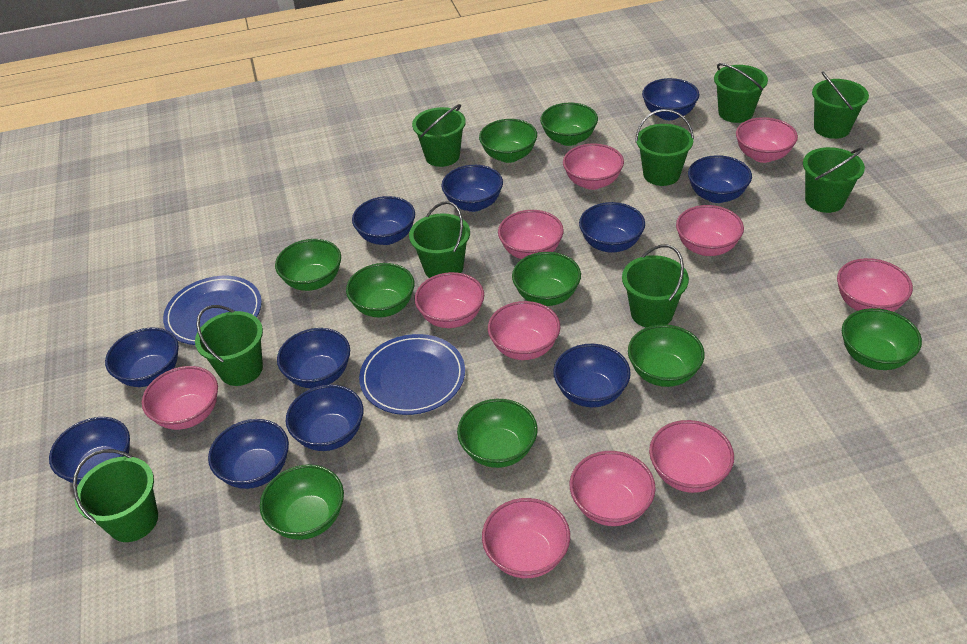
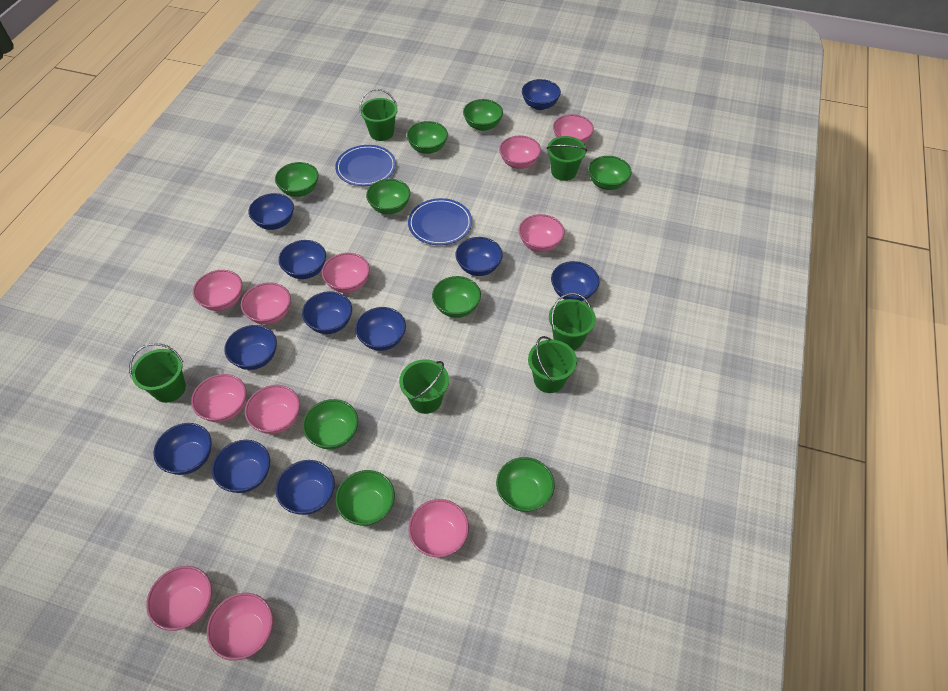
green bucket: [72,449,158,542] [195,305,263,386] [409,201,470,278] [412,104,466,167] [622,245,689,328] [635,109,694,186] [714,63,768,123] [803,147,865,213] [812,71,869,139] = 9 -> [129,343,186,403] [359,89,398,141] [399,359,449,414] [528,336,577,393] [546,136,587,181] [549,293,596,350] = 6

